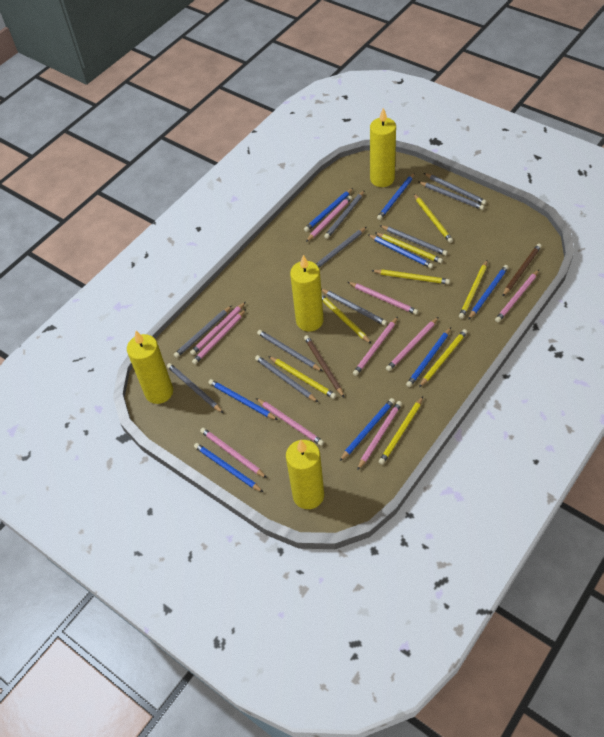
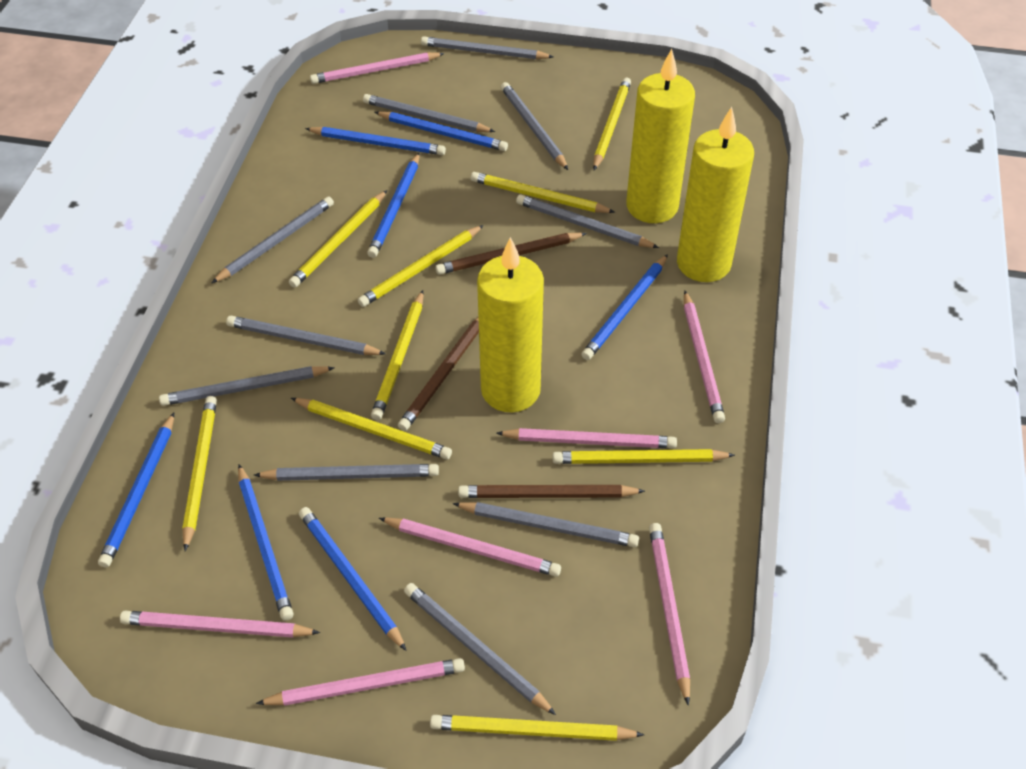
blue pencil: [194,443,263,492] [208,379,278,420] [304,188,353,232] [340,398,395,461] [368,234,433,268] [377,173,415,220] [406,328,451,387] [468,265,509,320] = 8 -> [98,413,174,567] [238,464,294,621] [299,507,407,651] [305,127,446,155] [367,153,420,258] [375,111,508,151] [581,254,668,360] = 7
brown pencil: [304,335,344,397] [502,244,542,297] = 2 -> [398,318,479,431] [435,233,587,275] [458,485,645,498] = 3
pink pencil: [190,302,246,355] [192,309,246,364] [200,428,267,478] [256,398,324,446] [306,196,352,242] [348,282,418,315] [353,317,398,376] [357,401,402,470] [386,317,439,371] [495,270,539,322] = 10 -> [120,611,320,638] [256,658,465,706] [310,52,445,84] [379,517,561,577] [496,428,677,449] [649,523,690,706] [684,291,725,423] = 7
yellow candle: [127,331,173,404] [286,440,324,509] [290,255,324,332] [370,108,396,187] = 4 -> [477,237,544,412] [626,49,695,223] [677,107,754,282] = 3
yellow pencil: [268,356,336,399] [322,294,372,344] [371,269,450,284] [376,233,443,263] [379,397,423,465] [414,194,453,243] [419,329,468,387] [459,260,488,319] = 8 -> [182,396,217,551] [289,190,387,288] [291,398,452,459] [358,225,484,307] [371,290,423,420] [430,715,644,741] [471,172,615,213] [553,449,735,464] [593,77,631,170] = 9

